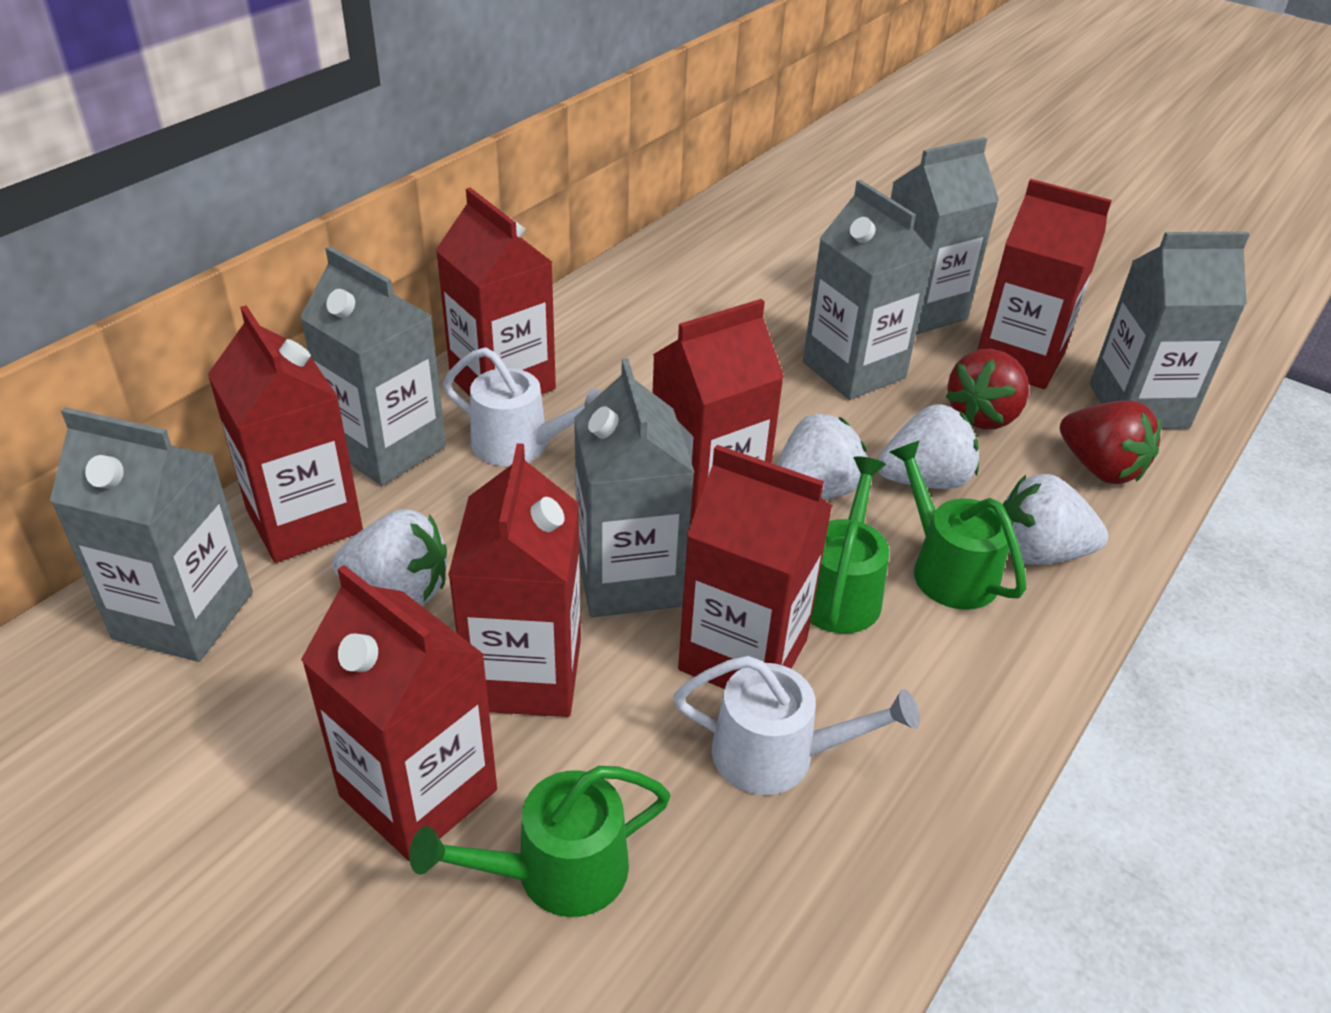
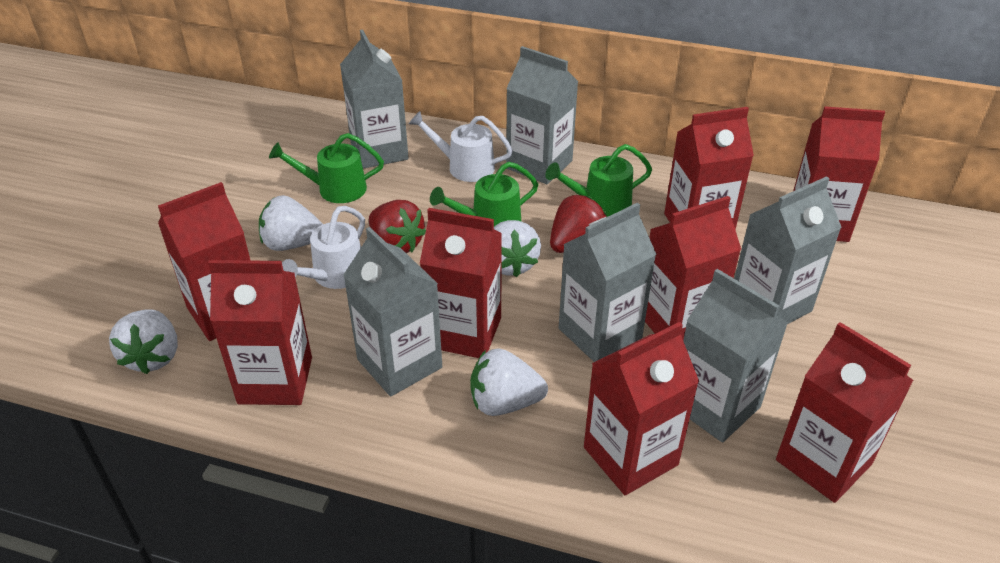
red carton: [208,305,363,563] [301,565,497,862] [436,188,556,396] [448,443,581,717] [652,299,784,525] [678,445,832,689] [977,179,1112,389] = 7 -> [158,182,251,341] [208,260,312,405] [420,208,502,358] [584,322,699,495] [645,196,741,340] [664,107,754,230] [776,322,914,503] [793,106,885,242] = 8

